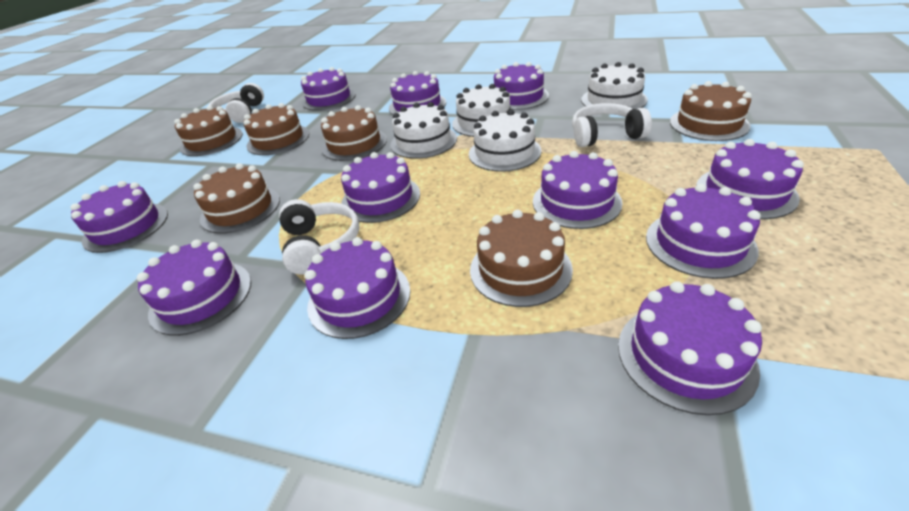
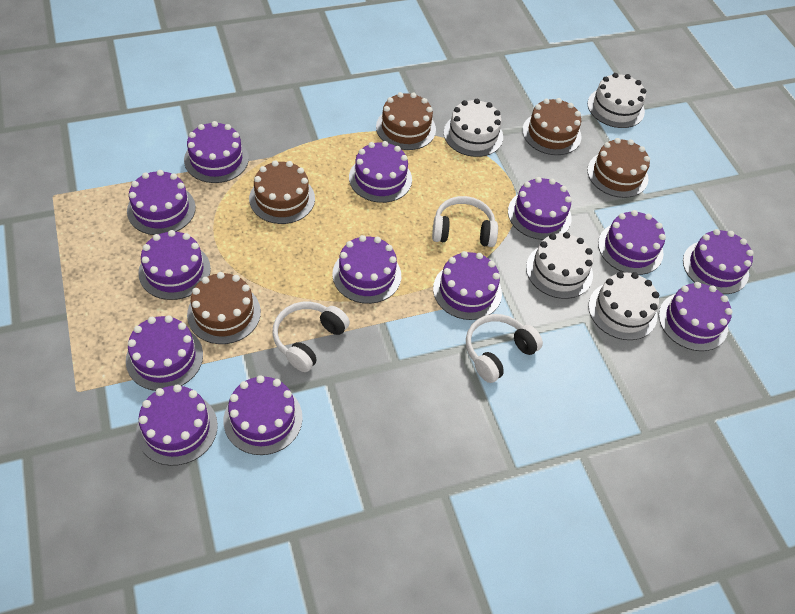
brown cake: [174,106,243,156] [193,163,280,234] [243,103,309,155] [321,105,387,161] [470,210,573,307] [670,81,752,141] = 6 -> [187,272,261,344] [249,160,315,224] [376,92,436,150] [522,98,582,155] [587,138,650,198] = 5
purple cake: [70,181,168,253] [137,240,251,336] [301,67,356,111] [304,237,410,339] [341,152,420,223] [389,71,446,115] [494,62,549,110] [533,151,623,229] [618,281,762,415] [646,184,761,279] [696,139,804,219] = 11 -> [126,315,203,391] [127,170,196,235] [136,384,218,466] [138,230,211,300] [184,121,249,183] [223,375,303,455] [332,235,401,304] [349,141,412,203] [433,251,502,320] [508,177,572,240] [598,210,666,275] [659,282,733,351] [683,229,754,294] = 13

